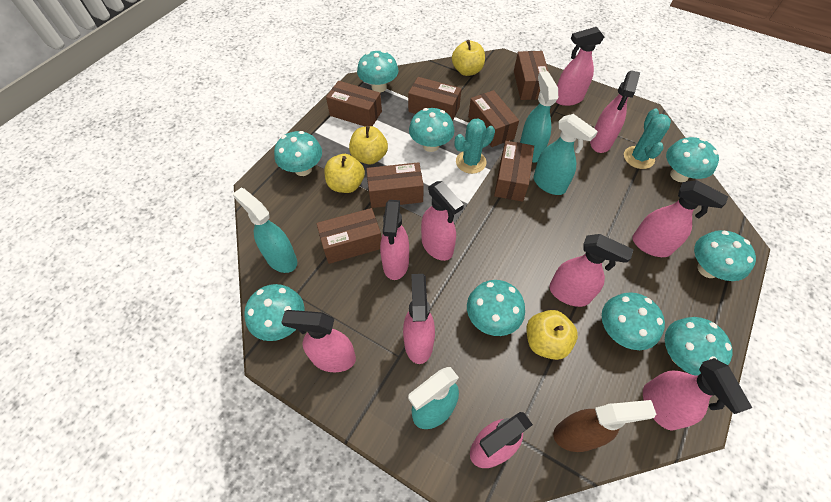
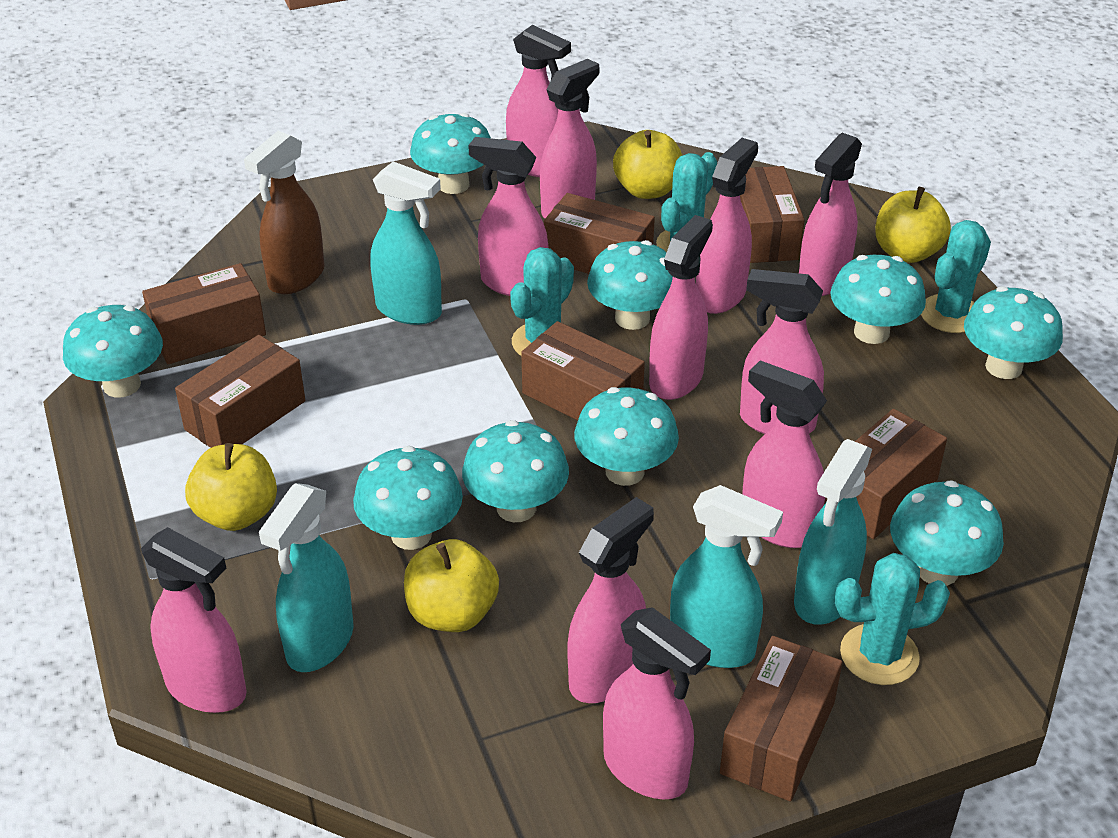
pink spray bottle: [281,310,356,372] [380,200,409,280] [403,274,435,364] [421,181,464,261] [470,412,533,468] [549,234,634,307] [556,27,604,106] [590,70,640,153] [632,180,728,257] [643,358,752,431] = 10 -> [141,527,247,713] [468,137,549,296] [506,25,571,177] [540,59,599,218] [567,497,654,703] [603,607,711,800] [649,215,713,400] [696,138,758,314] [740,269,824,434] [742,360,827,548] [799,133,862,296] = 11
turquoise cactus: [455,118,495,174] [624,109,671,169] = 2 -> [510,247,574,356] [656,152,717,252] [835,553,950,685] [921,220,991,333] = 4

